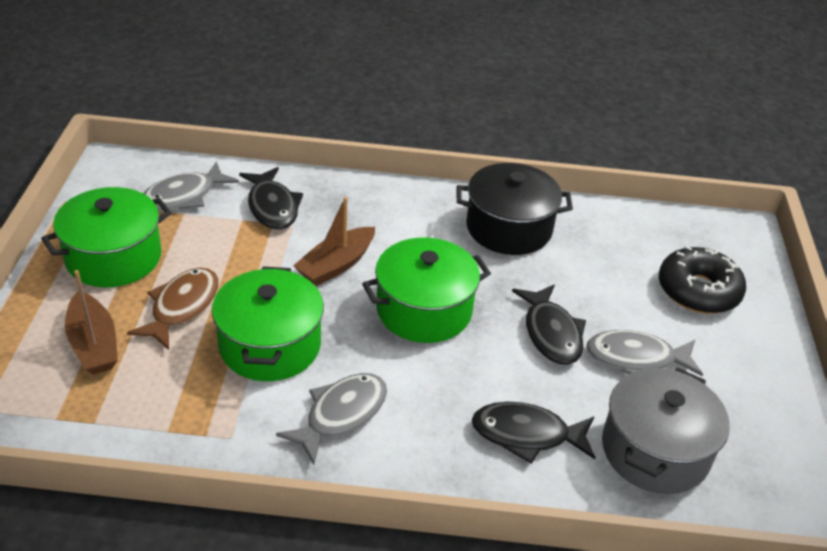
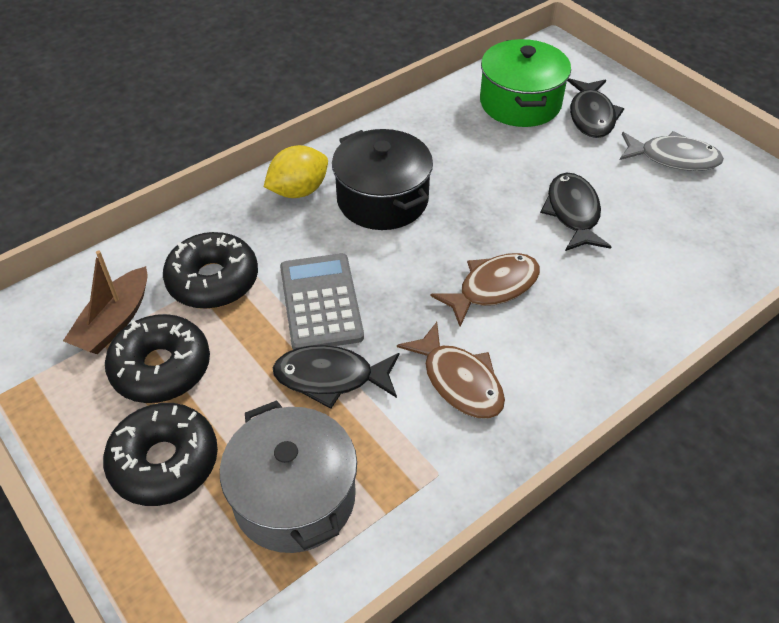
black donut: [659,245,746,314] = 1 -> [103,403,218,506] [105,314,210,403] [163,232,258,309] = 3
brown boat: [65,270,118,374] [293,197,375,286] = 2 -> [63,250,148,354] = 1
brown fish: [127,268,219,350] = 1 -> [397,322,505,419] [430,253,540,327] = 2
green pot: [41,187,172,288] [212,267,324,381] [362,238,491,343] = 3 -> [480,39,571,127] = 1
grey calculator: none = 0 -> [280,253,364,350] = 1
grey fish: [143,161,239,211] [276,373,387,465] [586,330,703,376] = 3 -> [620,131,724,171] = 1
yellow lemon: none = 0 -> [264,145,328,198] = 1

